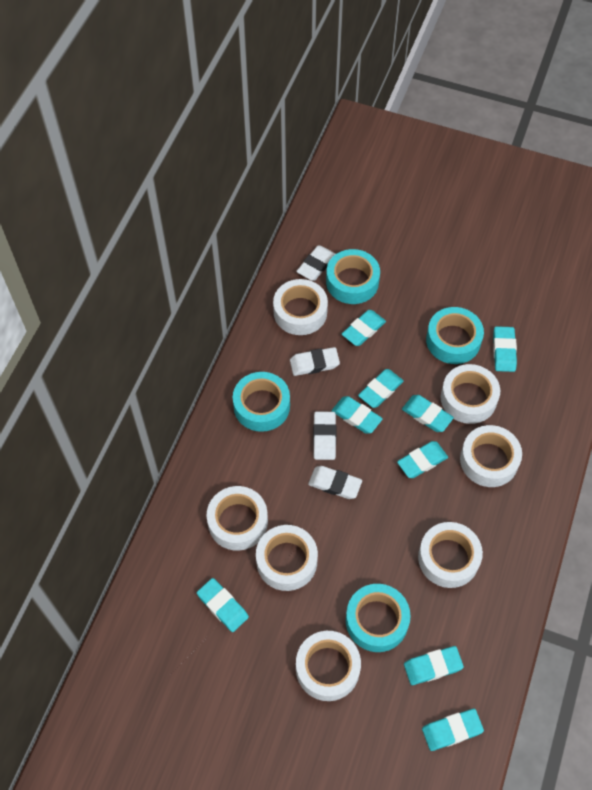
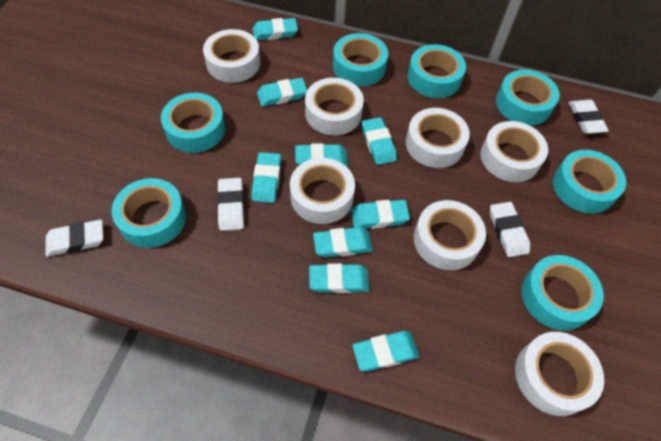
turquoise tape: [233,372,290,432] [326,249,380,304] [346,584,411,652] [426,307,484,364] = 4 -> [111,178,186,248] [161,93,225,153] [333,33,388,86] [408,44,466,98] [496,70,560,125] [522,255,604,331] [553,150,626,214] = 7

